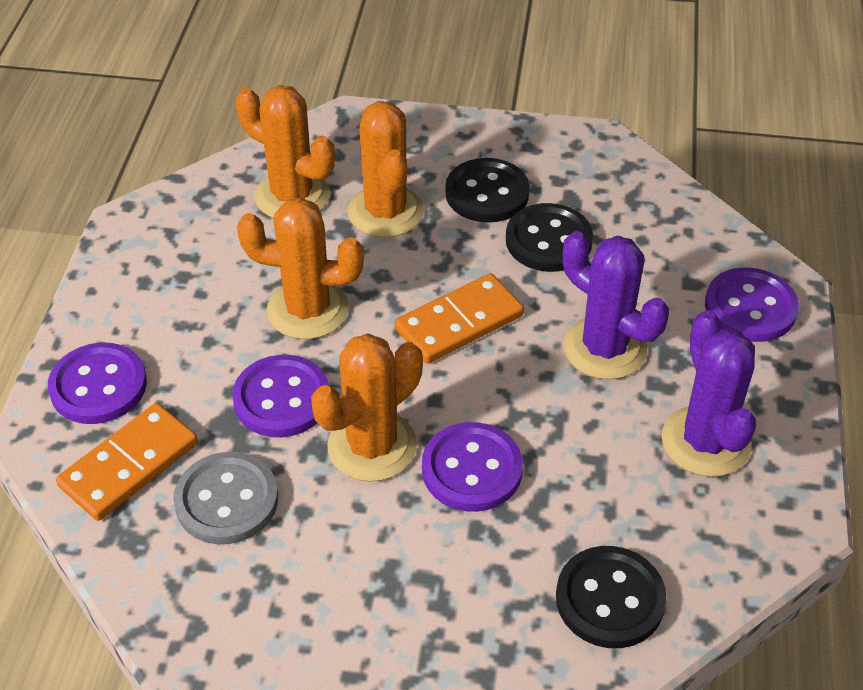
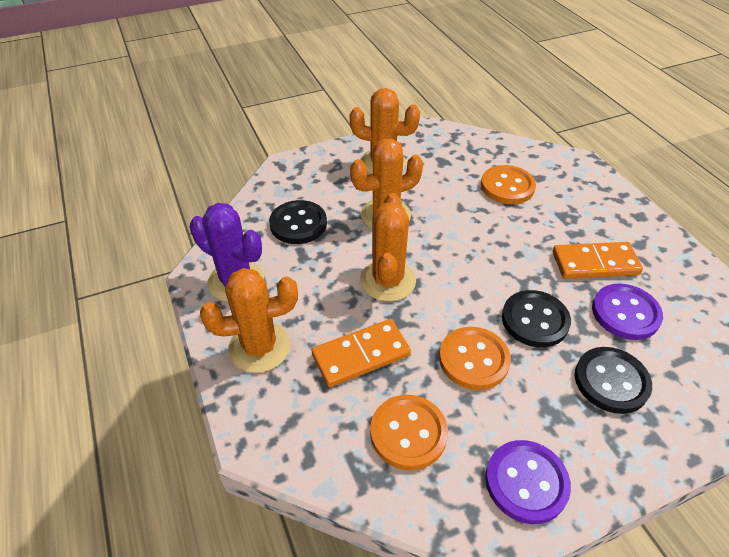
grey button: [173,452,278,544] = 1 -> none = 0
orange button: none = 0 -> [370,395,448,470] [439,327,511,390] [481,165,536,204] = 3
purple button: [48,342,147,424] [232,355,329,437] [422,422,523,512] [705,267,799,342] = 4 -> [485,440,571,524] [592,284,663,340] = 2
purple cactus: [563,231,669,380] [662,310,756,477] = 2 -> [190,203,264,302] = 1

